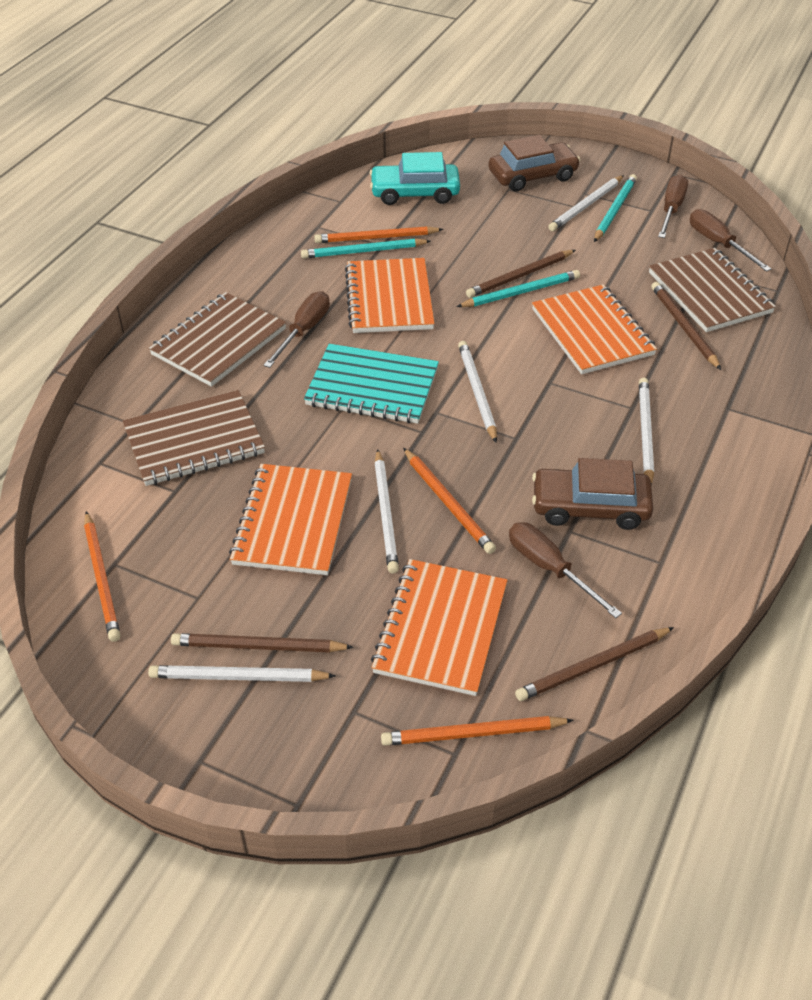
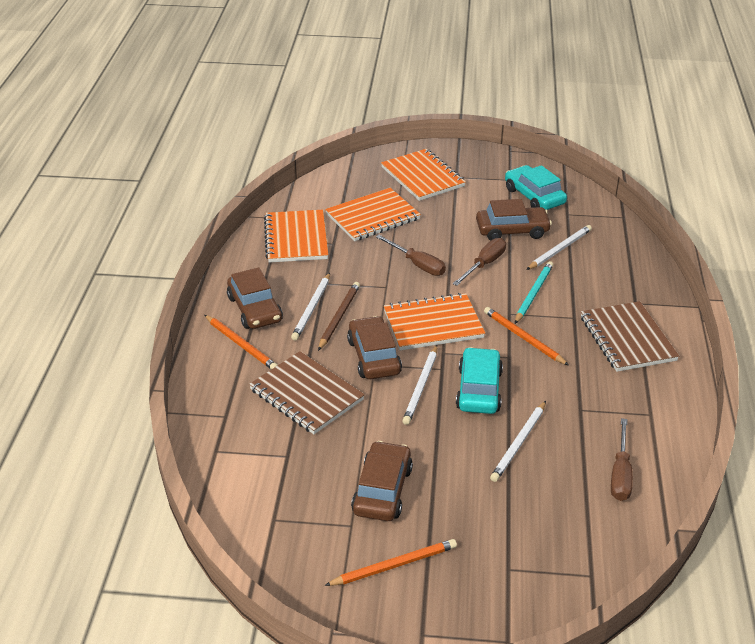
brown car: [488,135,580,192] [532,458,653,530] = 2 -> [227,267,283,329] [347,316,402,379] [351,441,413,521] [476,199,552,240] = 4
brown notebook: [123,390,265,486] [149,292,286,387] [649,248,776,332] = 3 -> [249,351,365,434] [581,301,679,372] = 2
brown pencil: [171,633,354,653] [466,250,575,298] [515,627,674,701] [651,282,721,370] = 4 -> [318,282,360,351] = 1
brown screwdriver: [264,291,330,368] [509,522,622,618] [658,174,688,238] [690,209,771,272] = 4 -> [376,235,446,276] [453,238,506,286] [611,418,633,501] = 3
orange pencil: [84,511,121,642] [314,226,444,243] [381,716,574,746] [403,448,496,554] = 4 -> [205,315,278,369] [324,539,457,586] [484,307,569,365] = 3
turquoise car: [370,152,460,205] = 1 -> [456,347,503,414] [505,165,567,210] = 2
turquoise notebook: [304,344,439,424] = 1 -> none = 0
turquoise pencil: [301,238,431,259] [456,270,580,307] [594,174,637,242] = 3 -> [515,261,553,324] = 1
white pencil: [148,665,335,682] [374,449,399,574] [458,341,497,443] [548,175,624,231] [639,378,654,485] = 5 -> [291,273,330,341] [402,345,437,425] [490,401,546,482] [526,225,592,270] = 4

